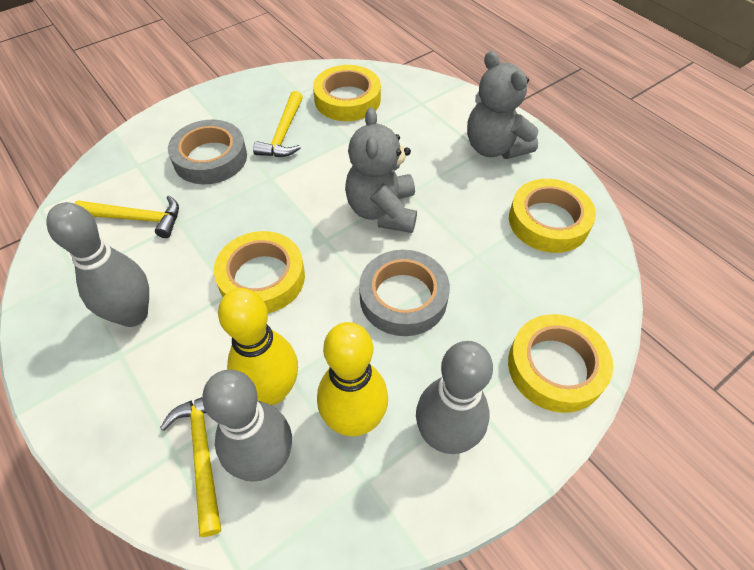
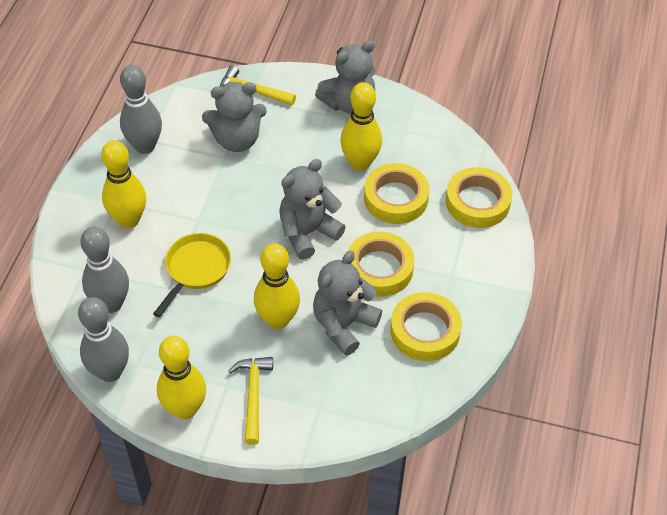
grey tape: [168,120,247,184] [359,250,450,336] = 2 -> none = 0
grey teddy bear: [345,107,417,233] [467,51,538,159] = 2 -> [202,82,267,152] [279,159,345,260] [313,251,382,356] [315,40,376,114] = 4
yellow bowling pin: [218,288,298,405] [317,322,388,436] = 2 -> [101,140,146,228] [157,336,206,419] [254,243,300,329] [340,82,382,171] = 4
yellow hammer: [74,196,179,238] [160,397,221,537] [253,91,303,157] = 3 -> [220,65,296,106] [229,357,273,445] = 2
yellow pan: none = 0 -> [153,233,231,318] = 1

